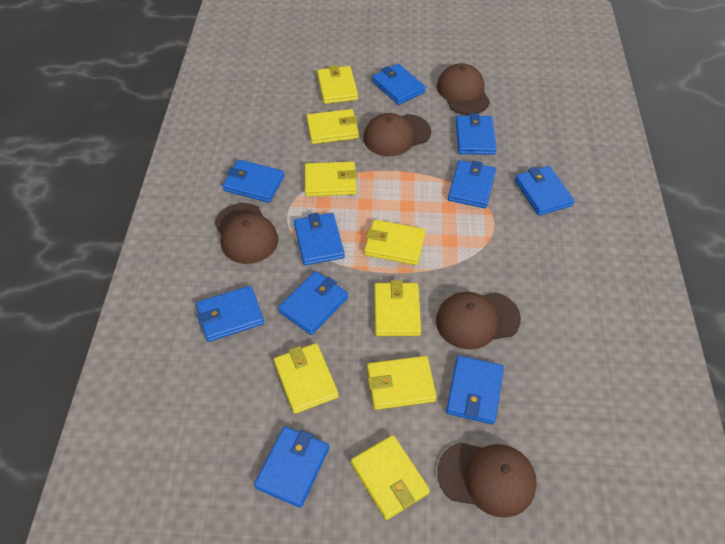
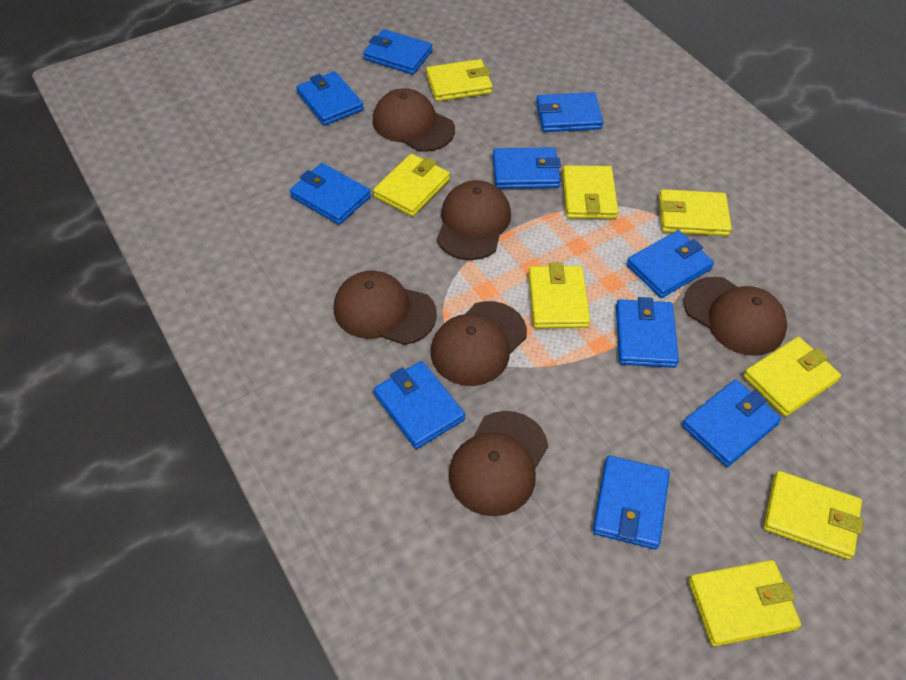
brown cap: [214,203,278,264] [363,113,431,156] [436,292,521,350] [437,63,490,115] [437,442,537,518] = 5 -> [334,271,437,345] [373,88,455,152] [431,301,527,386] [437,180,511,260] [449,411,548,516] [684,277,787,356] = 6

